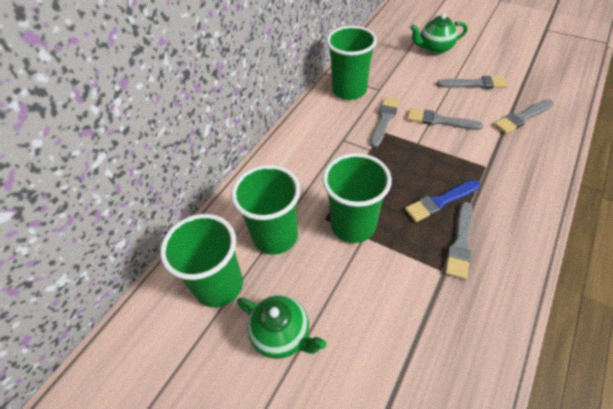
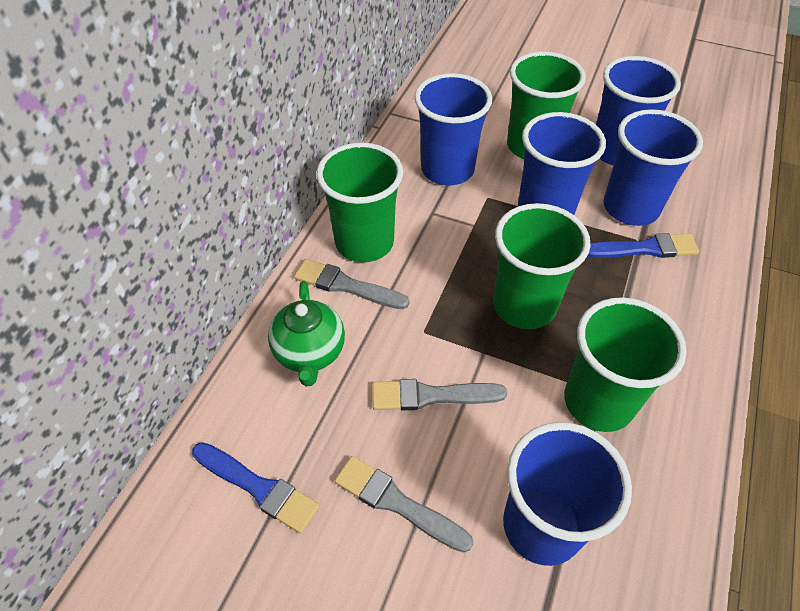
blue brush: [405,180,480,222] = 1 -> [192,442,320,534] [587,233,699,258] = 2
blue cup: none = 0 -> [414,73,492,186] [503,422,632,566] [518,112,606,215] [596,56,681,165] [603,109,703,226] = 5
green teapot: [237,295,326,359] [410,13,468,54] = 2 -> [268,281,345,386] = 1
grey brush: [370,97,400,147] [407,108,483,130] [437,76,508,89] [445,202,473,280] [494,99,554,134] = 5 -> [294,259,409,309] [335,456,473,553] [372,379,507,410] = 3

